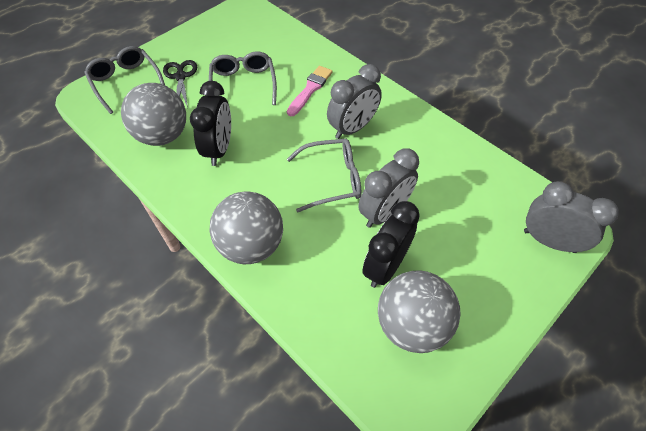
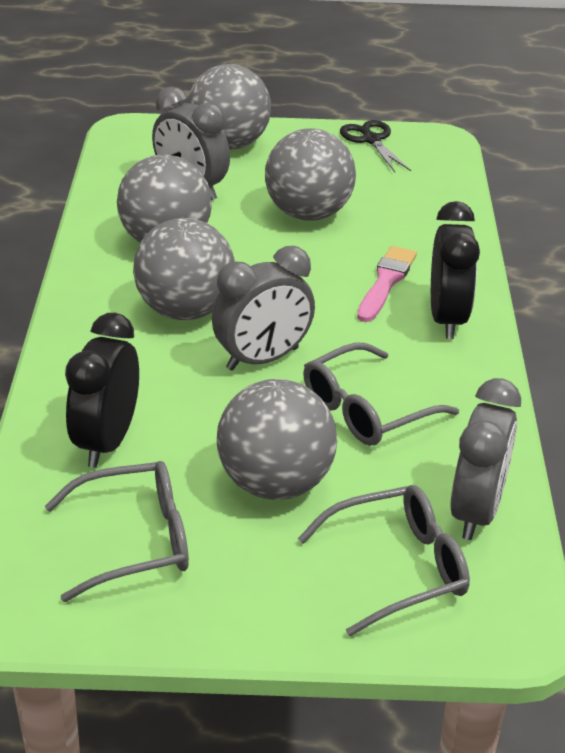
grey ball: [121,83,186,146] [209,192,283,264] [378,270,461,353] = 3 -> [117,155,212,243] [133,218,235,320] [188,64,271,150] [217,379,337,500] [265,128,356,221] = 5

